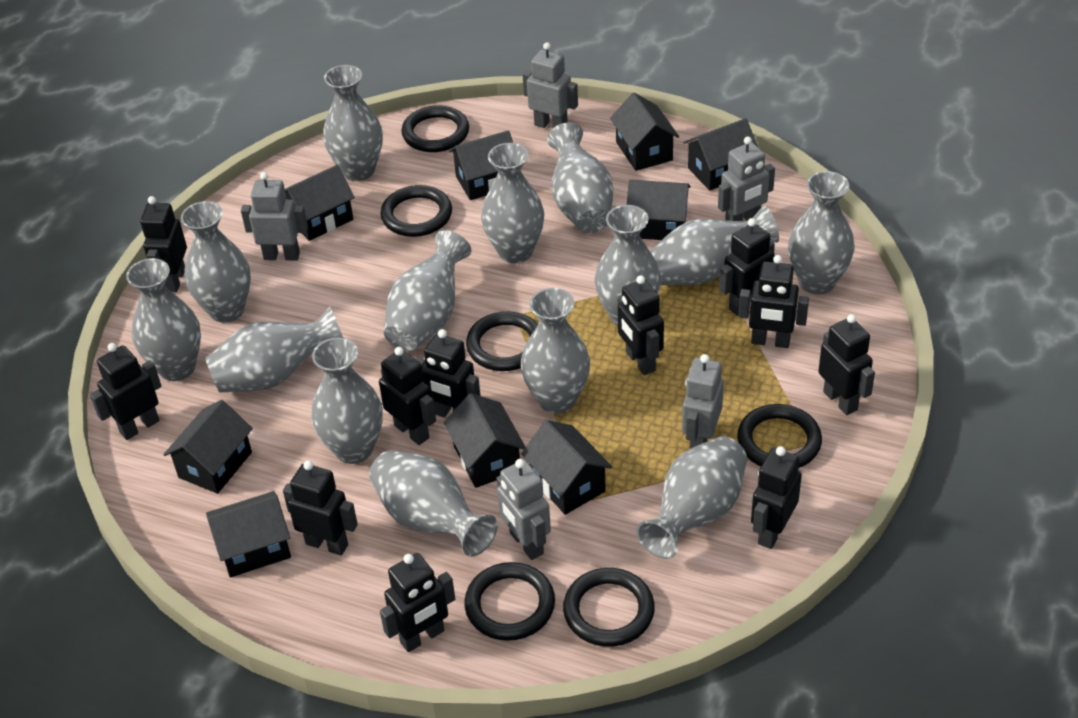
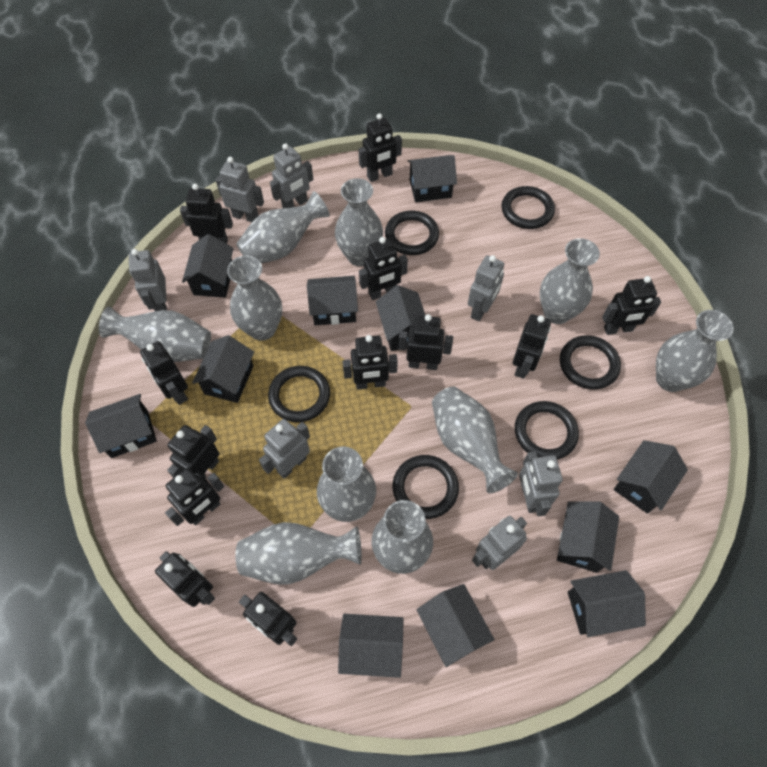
black house: [163,400,253,494] [206,491,291,577] [285,165,355,241] [444,393,525,488] [449,130,513,200] [521,420,612,515] [610,93,679,171] [627,180,690,240] [683,118,758,191] = 9 -> [85,394,157,458] [182,234,234,298] [192,335,254,403] [307,276,358,325] [338,614,404,678] [376,285,426,351] [407,155,457,202] [416,584,495,667] [557,501,619,573] [568,570,646,637] [614,440,688,514] = 11
black robot: [90,343,162,440] [140,196,187,292] [283,460,358,555] [379,347,436,445] [380,553,455,652] [416,329,481,417] [618,275,664,375] [719,218,775,316] [739,255,809,348] [751,446,802,549] [818,314,875,415] = 11 -> [140,341,188,405] [155,551,215,607] [165,468,224,526] [167,425,219,478] [180,184,233,244] [239,592,297,646] [342,335,398,390] [359,113,402,182] [359,237,408,300] [399,314,453,370] [513,314,551,379] [602,276,661,335] = 12
grey robot: [241,172,308,260] [496,459,551,560] [523,42,578,129] [682,354,724,449] [718,136,775,221] = 5 -> [129,249,167,311] [216,157,264,222] [259,419,310,479] [270,143,313,208] [468,255,504,321] [472,516,527,570] [519,451,563,517] = 7
grey vase: [126,258,201,381] [181,201,251,323] [205,306,343,393] [311,338,383,464] [323,65,383,181] [369,450,498,557] [384,230,471,351] [481,143,544,263] [521,288,590,414] [547,122,613,233] [595,205,661,326] [636,436,747,559] [650,206,779,285] [788,171,855,295] = 14 -> [99,306,211,362] [227,256,282,341] [235,522,362,585] [236,191,330,263] [317,447,376,522] [335,178,383,266] [372,500,433,574] [432,387,518,493] [540,238,600,324] [656,310,734,392] = 10

